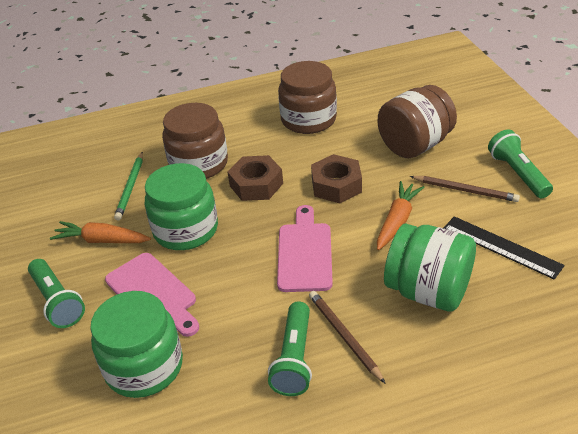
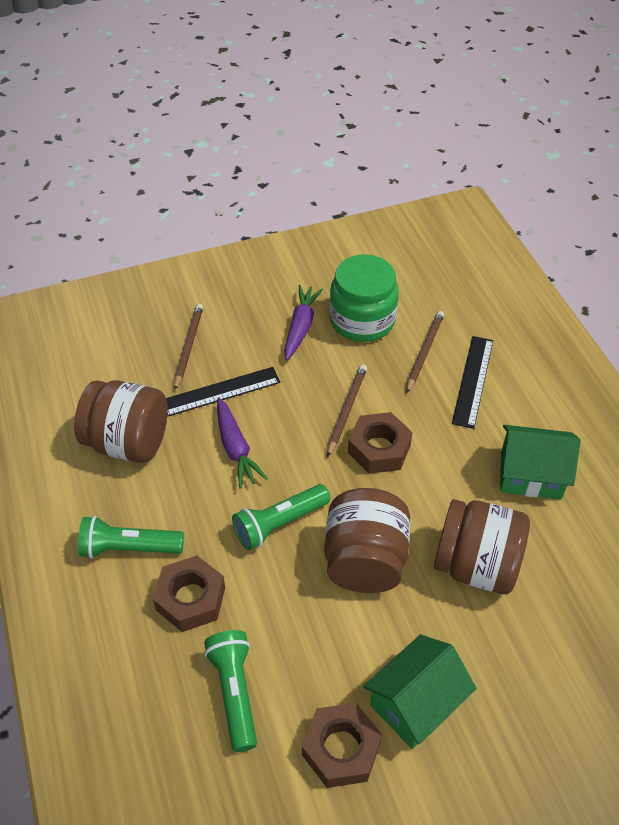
black ruler: [444,216,565,280] = 1 -> [166,367,281,417] [452,336,493,429] = 2
brown nut: [228,155,283,201] [311,154,362,203] = 2 -> [153,556,225,632] [302,703,382,788] [348,412,413,474] = 3
brown pencil: [309,291,386,384] [410,176,520,202] = 2 -> [174,303,203,390] [327,364,367,457] [406,311,444,393] = 3
green house: none = 0 -> [363,635,476,749] [500,425,581,499] = 2
green jar: [90,291,183,398] [145,163,218,250] [384,223,476,312] = 3 -> [329,254,399,342] = 1
green pencil: [114,152,143,220] = 1 -> none = 0
orange carrot: [50,221,151,243] [377,181,424,250] = 2 -> none = 0
pink cutting board: [105,253,199,337] [277,205,333,292] = 2 -> none = 0
purple carrot: none = 0 -> [217,397,268,488] [284,285,324,360] = 2

